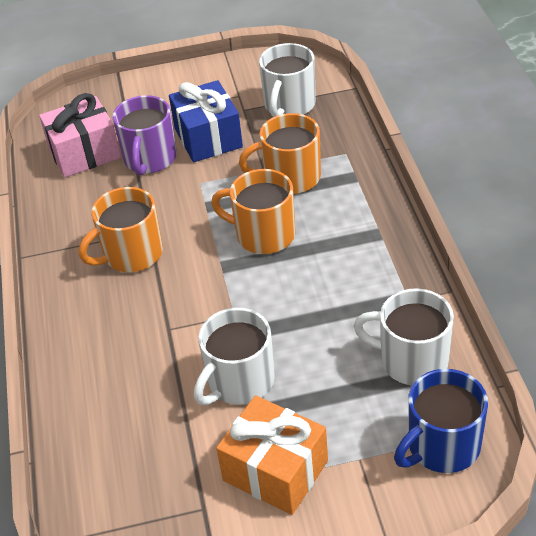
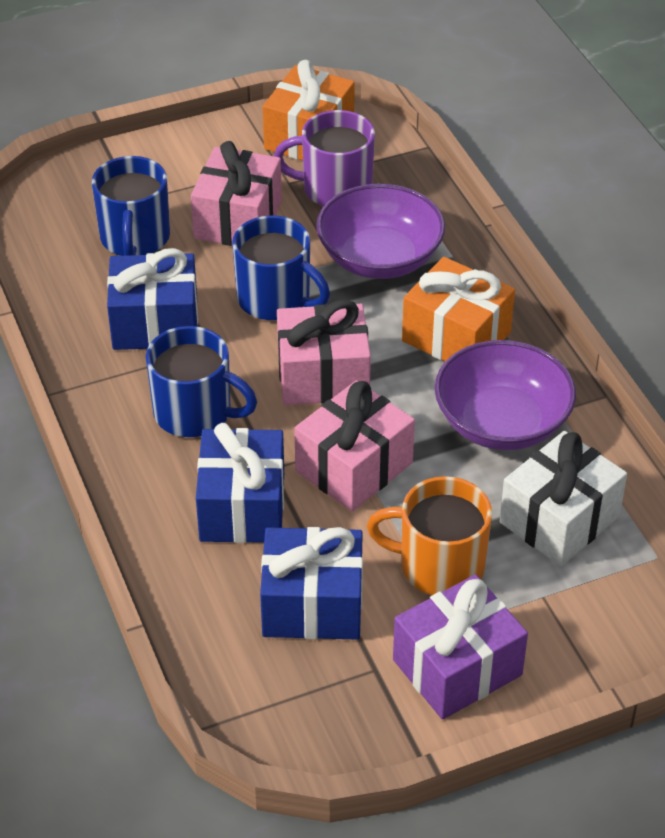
blue gift: [169,80,243,162] = 1 -> [107,248,198,350] [196,423,284,543] [260,527,363,640] = 3
blue mug: [394,369,488,473] = 1 -> [92,156,170,256] [146,326,257,437] [232,215,330,320] = 3
orange gift: [216,396,328,515] = 1 -> [263,60,355,160] [402,257,515,361] = 2
orange mug: [79,187,163,272] [211,169,295,254] [239,113,321,194] = 3 -> [367,476,492,595] = 1
pink gift: [39,93,121,178] = 1 -> [191,141,282,246] [277,299,371,405] [294,380,415,511] = 3
purple bowl: none = 0 -> [316,184,445,279] [435,340,576,450] = 2
purple gift: none = 0 -> [393,575,528,720] = 1
white gift: none = 0 -> [500,431,627,566] = 1
white mug: [194,308,275,405] [259,43,316,117] [353,288,454,385] = 3 -> none = 0

